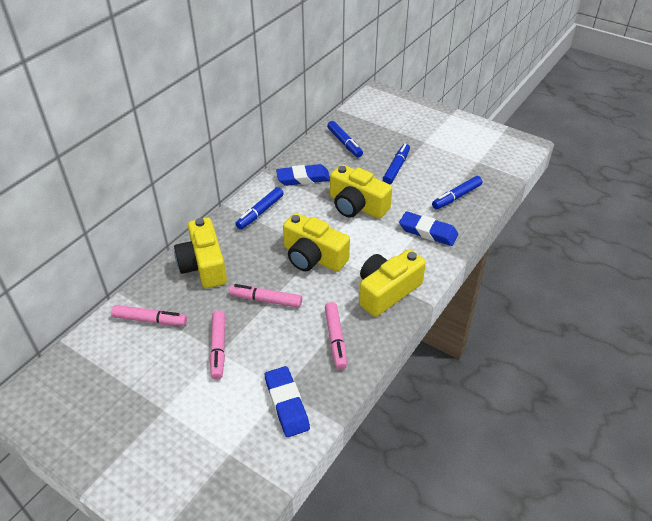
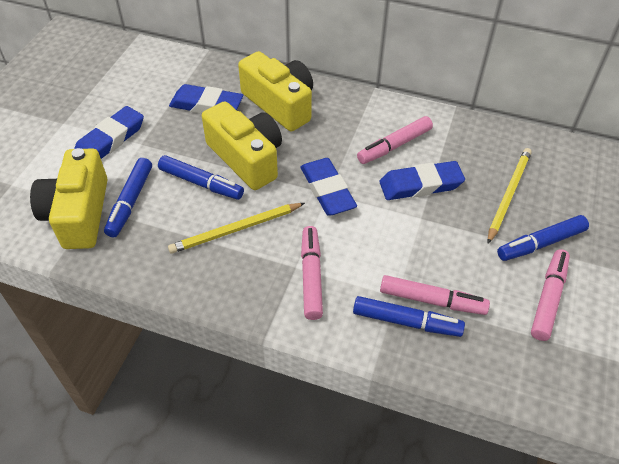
blue eraser: [265,366,310,437] [276,164,330,186] [399,211,458,246] = 3 -> [74,106,144,159] [169,84,243,114] [301,158,357,216] [379,161,465,200] = 4
yellow camera: [174,218,227,288] [283,213,350,272] [330,165,392,219] [359,249,426,317] = 4 -> [30,148,107,249] [202,101,282,190] [238,51,313,131] = 3
yellow pencil: none = 0 -> [168,203,305,254] [488,148,532,244] = 2

